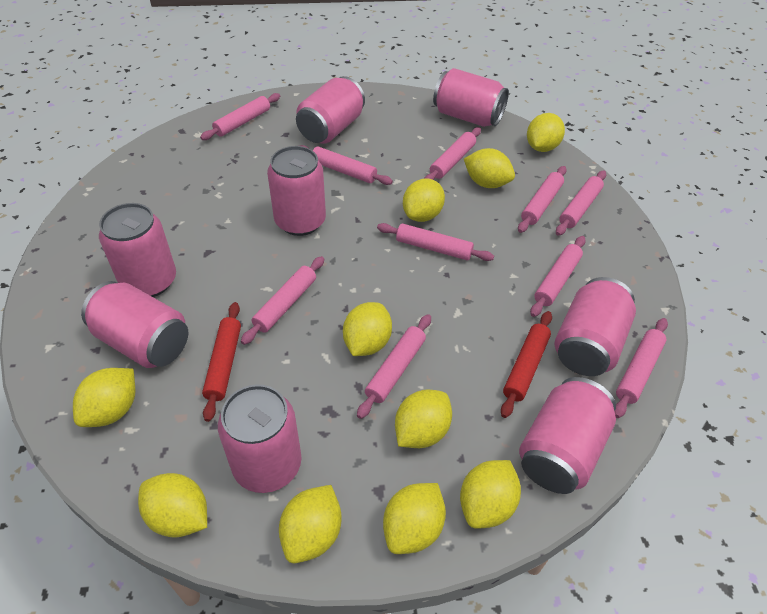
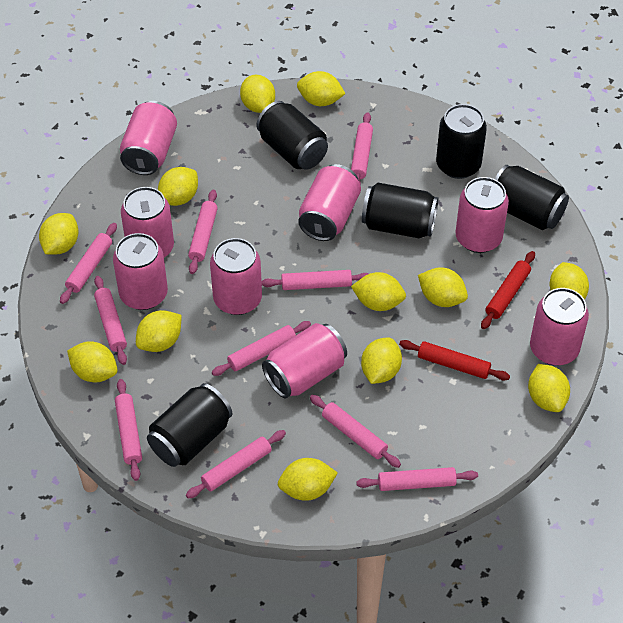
black can: none = 0 -> [147,383,232,467] [256,101,328,170] [362,182,438,238] [436,104,487,179] [495,165,569,230] = 5
yellow lemon: [73,368,135,427] [138,473,207,538] [279,485,341,563] [343,302,392,356] [383,483,446,554] [395,389,452,448] [403,178,445,222] [460,460,521,529] [464,148,515,188] [527,113,565,152] = 10 -> [39,213,79,254] [67,341,118,382] [136,310,182,352] [158,167,198,206] [240,75,275,113] [278,458,338,501] [297,71,346,106] [351,272,406,311] [361,338,402,384] [418,267,468,307] [528,364,570,412] [550,262,589,300] = 12

